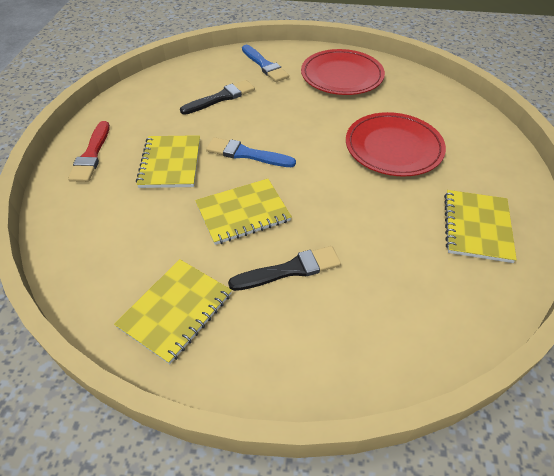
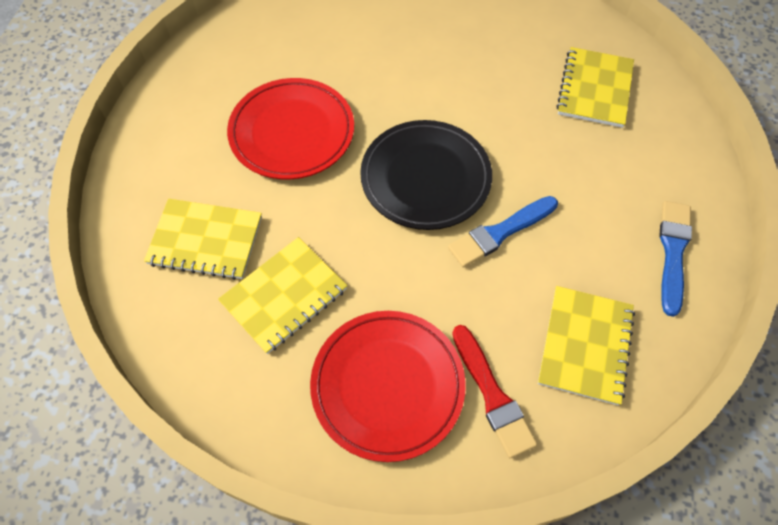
black brush: [180,80,255,115] [228,246,341,291] = 2 -> none = 0
black plate: none = 0 -> [360,120,492,230] = 1

